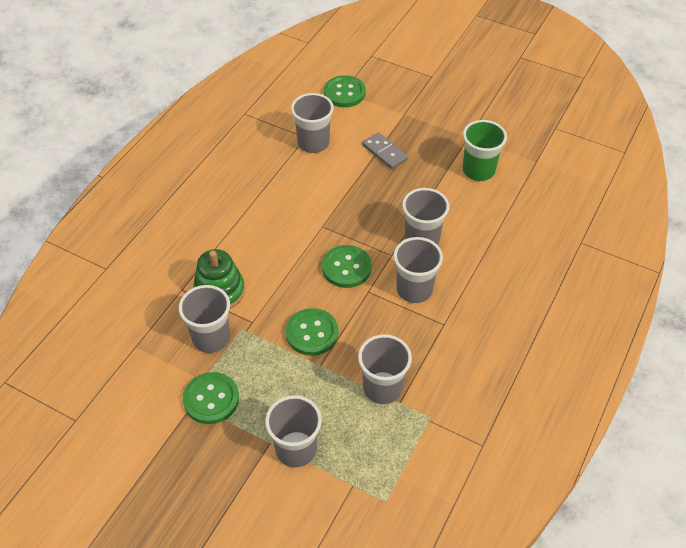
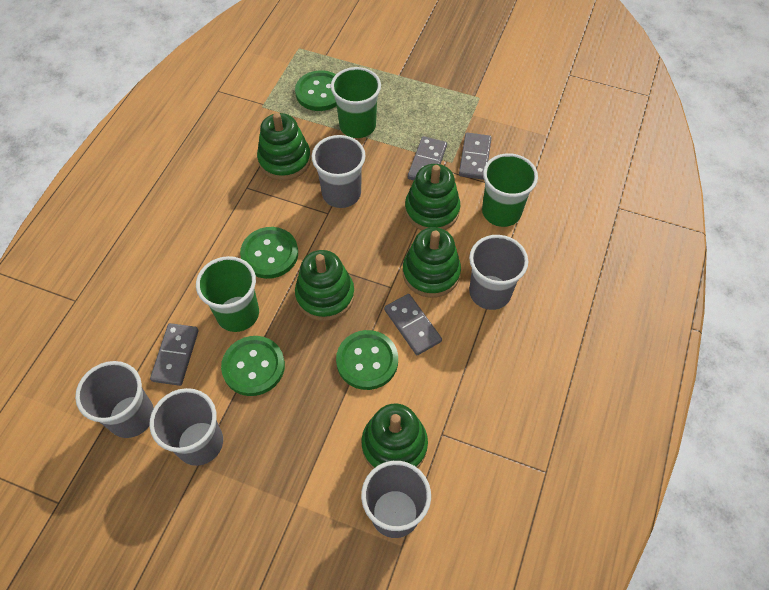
green cup: [463,120,507,181] = 1 -> [196,256,259,332] [331,67,381,138] [482,153,538,227] = 3
green stacking toy: [193,249,245,309] = 1 -> [257,113,311,181] [295,250,355,321] [361,403,428,469] [403,227,461,298] [405,164,460,230] = 5
grey cup: [179,285,230,353] [265,395,322,467] [291,93,334,153] [358,334,412,404] [394,237,443,303] [402,188,449,245] = 6 -> [75,361,154,438] [149,388,223,466] [312,135,366,208] [361,461,431,538] [469,235,528,310] = 5
grey domino: [362,132,408,169] = 1 -> [150,323,199,386] [384,294,442,355] [408,136,447,180] [459,132,491,180] = 4

